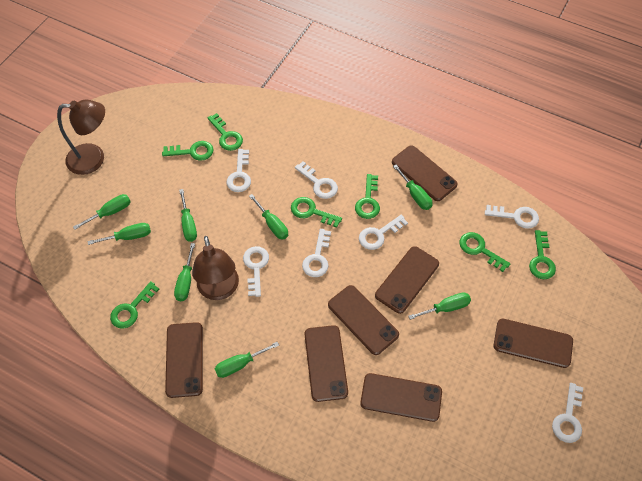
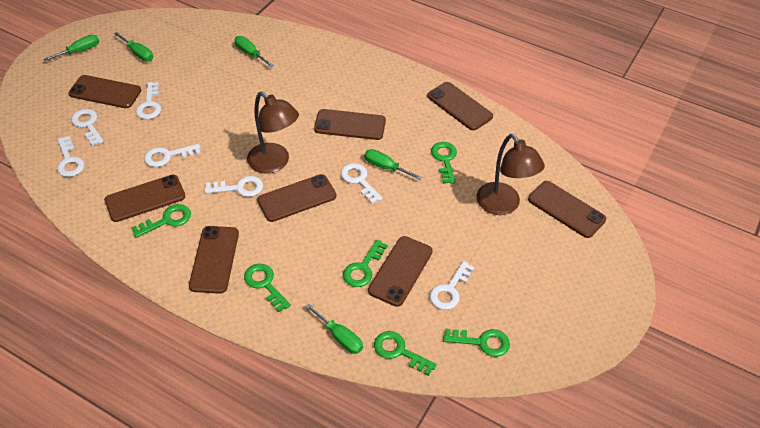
brown phone: [165,322,203,398] [305,325,348,402] [328,285,399,355] [360,373,442,422] [375,246,439,314] [392,145,458,201] [494,319,573,368] = 7 -> [68,75,141,108] [104,175,186,222] [189,226,239,294] [257,174,336,222] [314,109,386,140] [368,236,433,307] [427,82,493,130] [528,181,606,238] = 8
green key: [110,281,159,329] [162,141,214,161] [208,113,243,151] [291,197,342,228] [355,174,380,219] [459,232,510,272] [529,230,556,279] = 7 -> [131,204,191,238] [244,264,291,312] [343,239,388,287] [374,331,437,376] [431,142,457,184] [443,329,510,357] = 6
green screwdriver: [73,194,131,230] [87,223,151,245] [174,243,195,302] [179,189,197,242] [215,342,279,378] [249,194,288,240] [393,165,432,210] [408,292,471,320] = 8 -> [43,35,99,61] [114,32,153,61] [234,36,274,67] [305,304,363,354] [364,149,422,180] = 5

